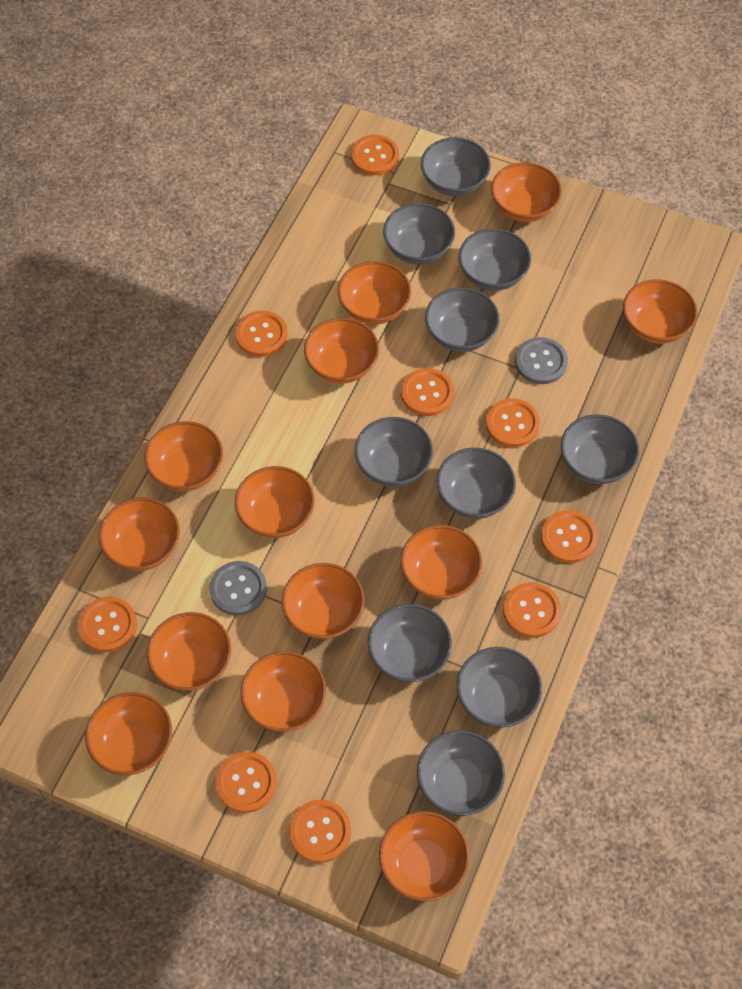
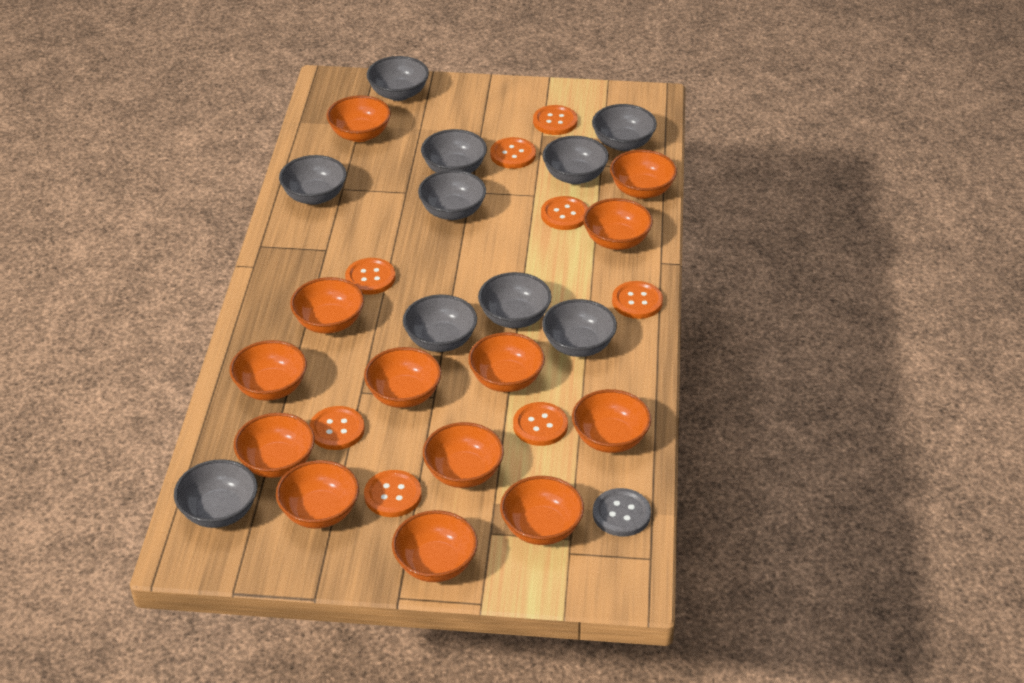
grey button: [209,561,267,616] [515,337,568,384] = 2 -> [593,488,651,536] = 1
orange button: [78,597,137,652] [215,751,277,813] [236,311,288,357] [289,800,351,863] [351,135,399,175] [401,368,454,416] [486,398,540,447] [503,582,561,638] [541,510,598,563] = 9 -> [309,406,365,450] [345,258,395,295] [364,470,422,517] [490,137,536,169] [513,402,568,446] [533,105,577,135] [541,196,588,230] [612,281,663,319] = 8

